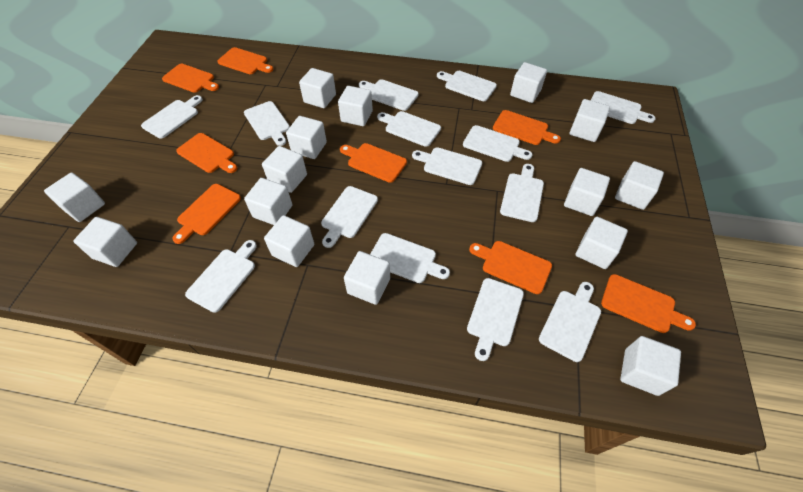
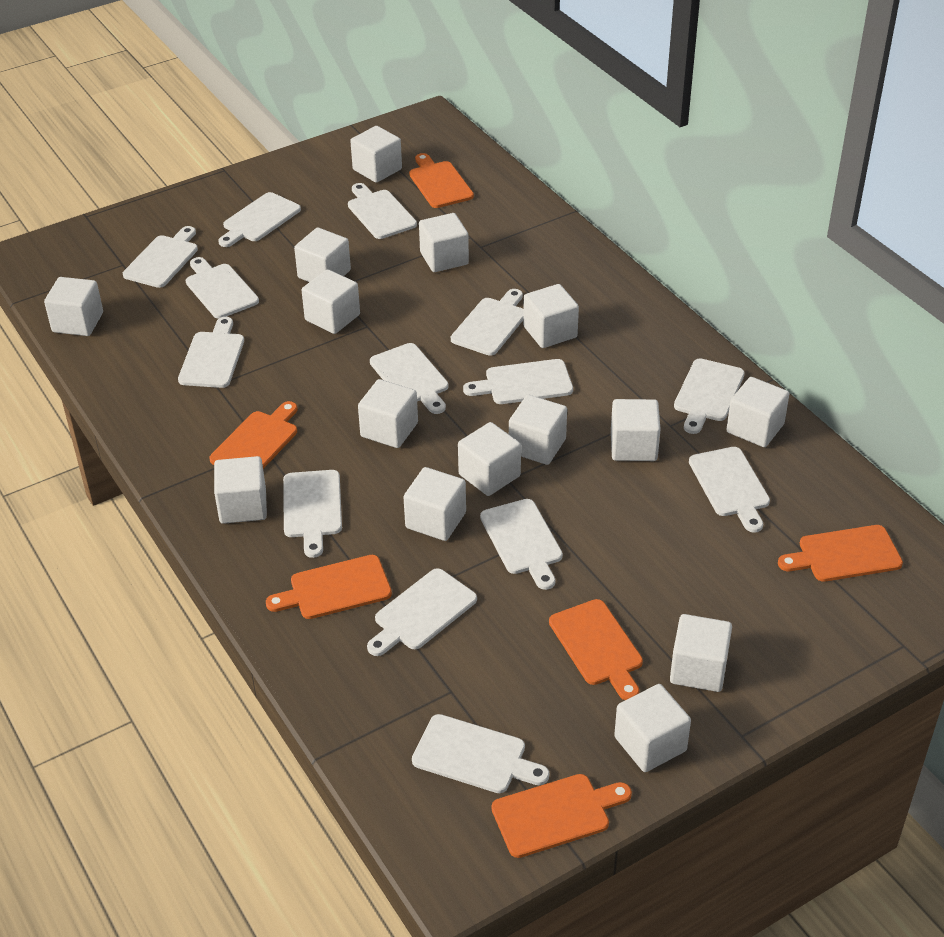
orange cutting board: [162,64,219,93] [172,184,241,244] [176,133,237,173] [217,47,273,74] [340,143,407,183] [469,241,552,294] [493,110,561,145] [601,274,696,333] = 8 -> [209,401,297,469] [266,555,392,619] [409,153,474,208] [492,774,632,858] [549,599,643,700] [778,525,903,582] = 6

